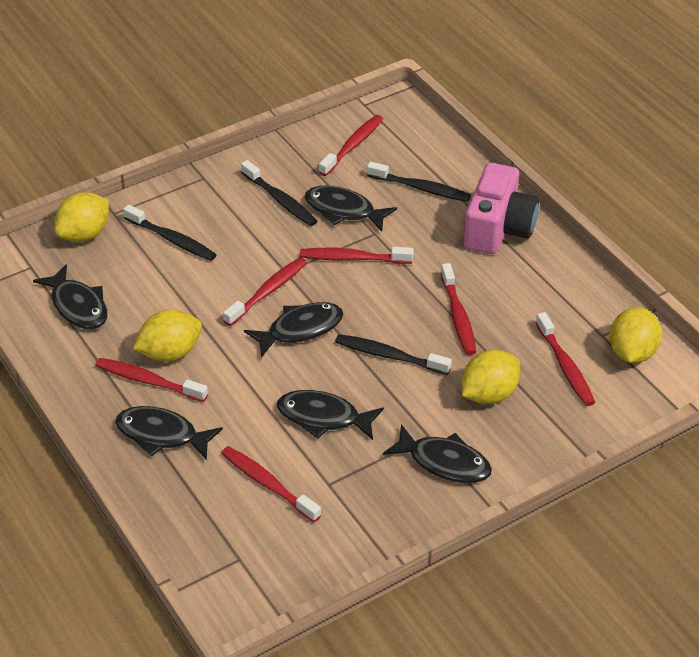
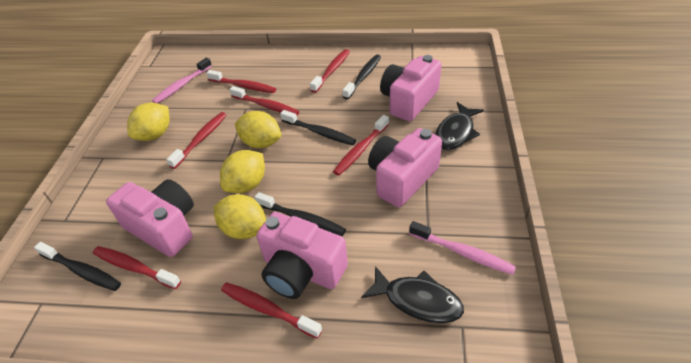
black fish: [33,264,107,329] [115,406,223,460] [244,302,343,358] [277,390,384,440] [305,186,397,231] [383,424,492,483] = 6 -> [361,266,464,323] [435,102,484,150] = 2
pink camera: [464,163,539,254] = 1 -> [106,179,194,257] [257,212,348,299] [368,128,442,207] [380,55,441,121] = 4
pink toothbrush: none = 0 -> [152,58,212,103] [409,221,516,275] = 2

